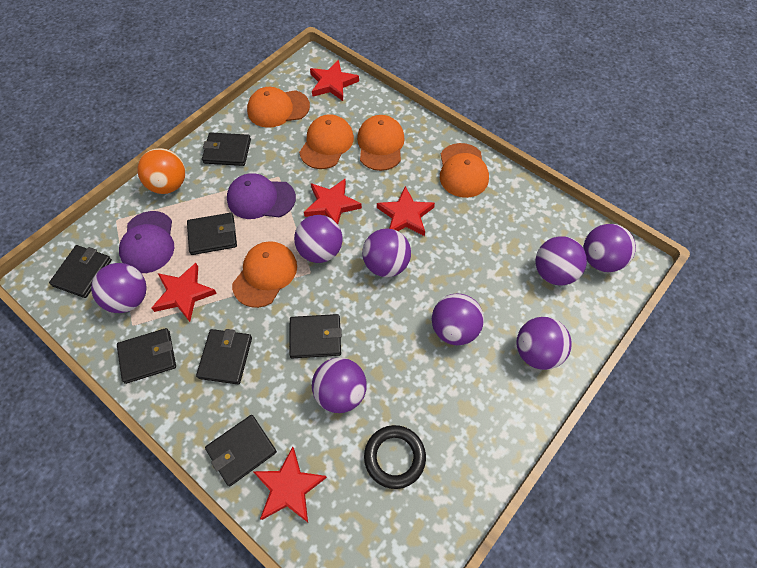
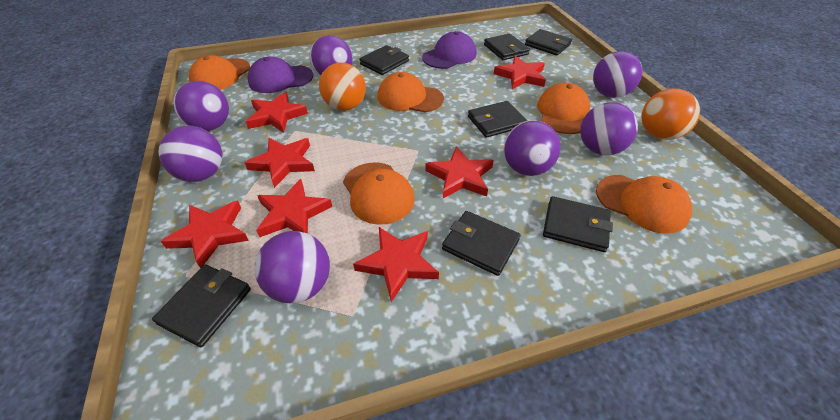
black ring: [364,425,426,489] = 1 -> none = 0
orange ball: [137,148,185,194] = 1 -> [319,63,366,111] [641,89,700,140] = 2
purple ball: [91,263,147,313] [294,215,343,263] [312,358,367,413] [362,229,411,277] [432,294,484,345] [516,317,572,370] [535,236,587,285] [584,224,636,272] = 8 -> [158,126,222,182] [173,81,229,131] [254,231,330,303] [309,35,352,76] [504,120,560,176] [580,102,638,155] [593,51,642,98] = 7
red star: [152,263,217,322] [253,447,327,522] [304,179,362,224] [310,60,359,101] [377,186,435,236] = 5 -> [161,201,249,268] [244,138,315,188] [246,92,308,133] [256,179,332,237] [353,227,439,302] [425,146,494,198] [494,56,546,89] = 7

